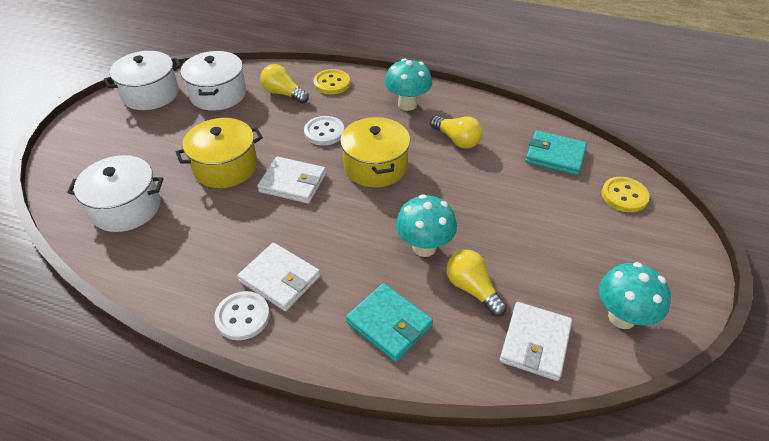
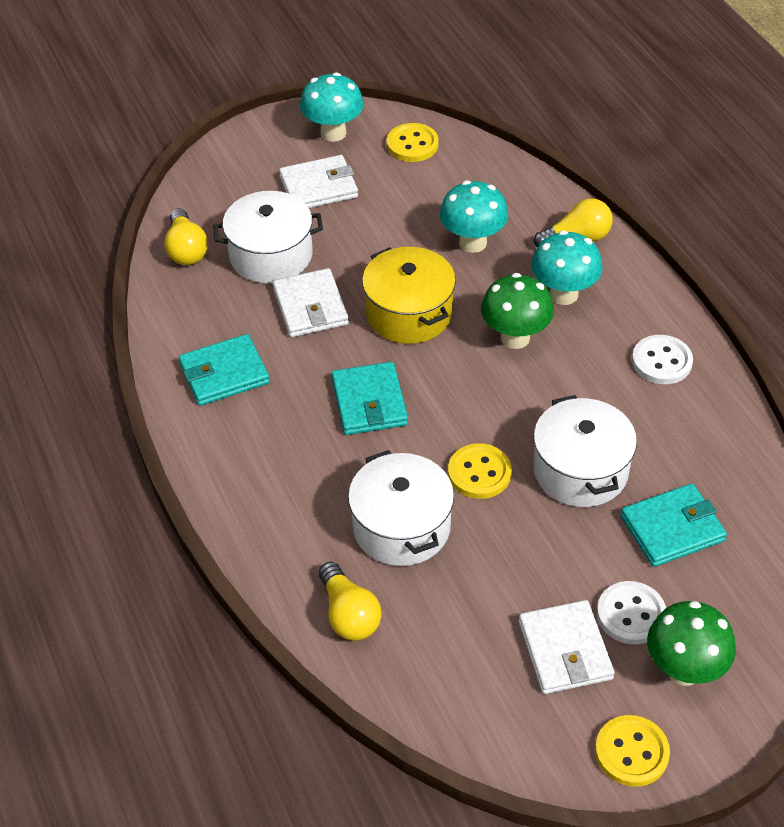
green mushroom: none = 0 -> [481,273,554,349] [647,601,736,686] = 2
turquoise wallet: [346,283,433,362] [525,130,587,175] = 2 -> [179,334,270,406] [332,362,408,435] [621,484,727,567] = 3
yellow button: [313,69,350,94] [602,177,650,212] = 2 -> [387,123,439,162] [448,443,512,499] [595,715,670,787] = 3
yellow pot: [176,118,263,188] [340,117,410,188] = 2 -> [362,247,456,344] = 1

